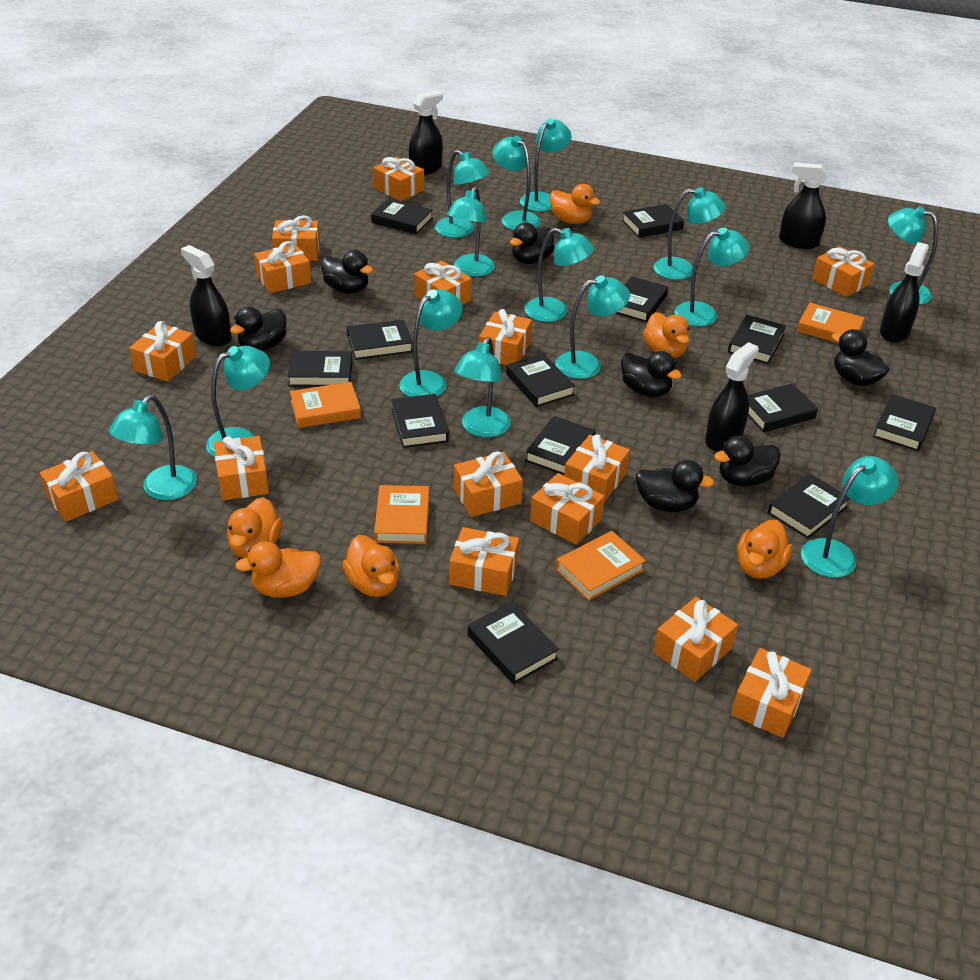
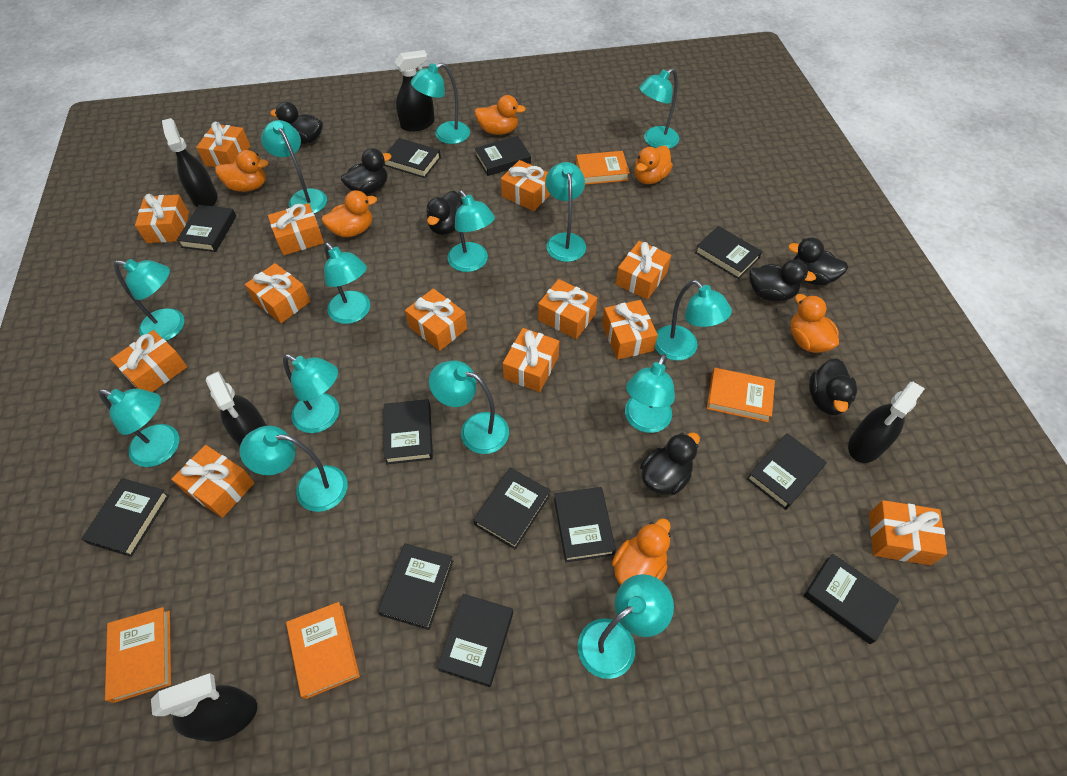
black book: [287,351,353,387] [347,319,413,360] [371,198,433,235] [391,394,449,448] [467,602,559,684] [506,354,575,407] [525,416,596,475] [617,276,668,322] [622,204,684,238] [728,315,786,364] [748,383,818,432] [768,474,850,539] [873,394,936,451] = 13 -> [81,478,170,557] [177,205,236,252] [378,543,453,630] [384,138,441,178] [384,399,433,464] [437,594,513,687] [473,468,551,549] [475,136,531,176] [554,487,616,562] [695,226,762,279] [747,433,827,510] [804,553,899,644] = 12
orange gift: [40,451,118,522] [129,321,197,382] [214,436,269,500] [254,241,311,293] [272,215,320,260] [373,157,424,201] [414,261,472,305] [449,527,519,596] [454,452,523,517] [479,309,532,365] [530,473,605,545] [564,435,630,502] [653,597,738,682] [731,648,812,738] [812,246,874,297] = 15 -> [110,330,187,392] [135,194,189,243] [171,445,255,518] [196,122,250,167] [245,263,310,323] [268,203,324,255] [405,288,467,351] [501,160,550,211] [503,328,559,392] [538,279,597,339] [602,300,658,360] [616,241,671,300] [869,500,947,565] = 13

